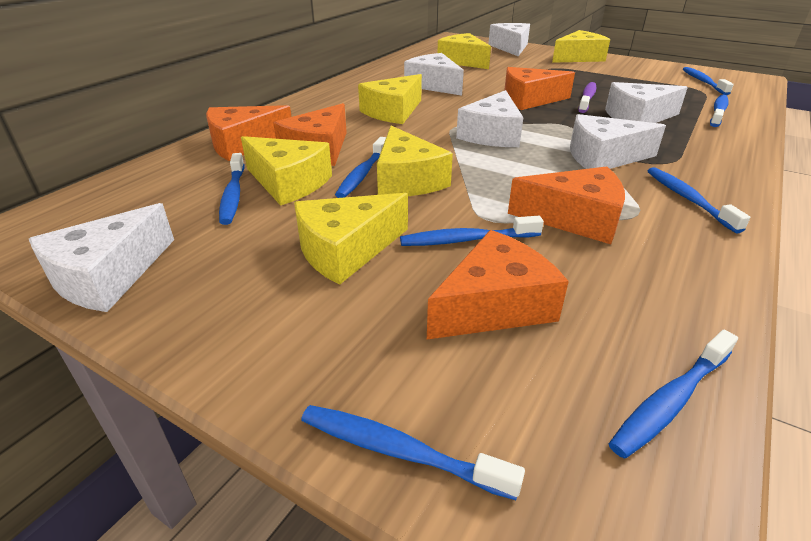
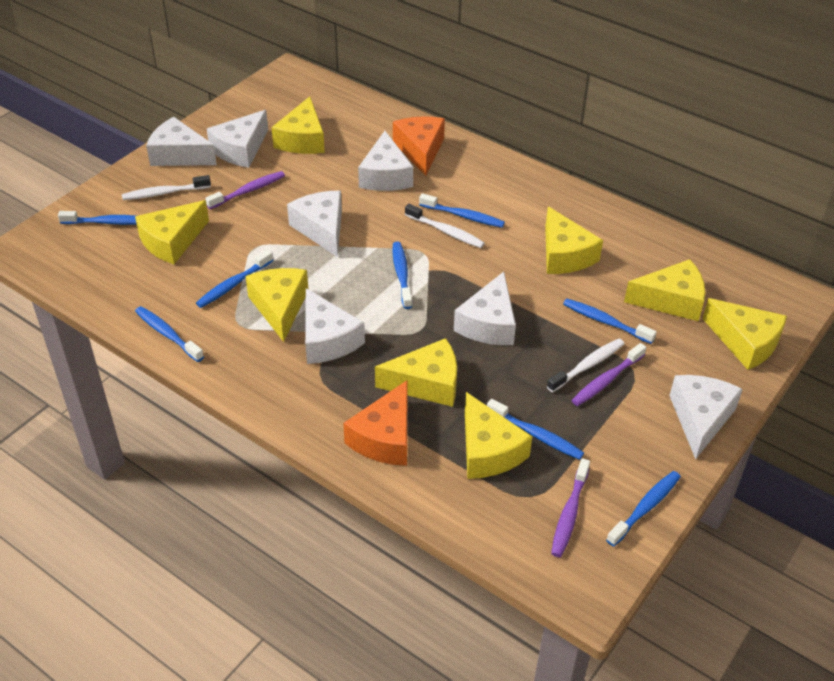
orange cheese: [206,105,291,161] [273,103,347,166] [427,230,569,339] [504,67,575,110] [508,166,625,244] = 5 -> [343,380,408,466] [393,116,445,176] = 2
purple toothbrush: [578,82,596,113] = 1 -> [205,171,285,209] [551,458,590,557] [571,343,646,406] = 3
white cheese: [29,203,174,312] [404,53,464,96] [456,90,524,147] [488,23,530,56] [570,114,666,169] [605,82,688,123] = 6 -> [146,117,217,166] [207,110,268,168] [287,191,342,257] [305,288,365,364] [358,131,413,191] [454,272,516,345] [670,375,743,460] = 7
white toothbrush: none = 0 -> [122,175,211,200] [405,204,485,248] [547,339,624,392] = 3
yellow cheese: [241,136,332,206] [294,193,408,285] [358,74,422,124] [377,126,453,196] [437,33,491,69] [552,30,610,63] = 6 -> [135,200,209,264] [246,268,308,342] [271,96,325,154] [375,338,457,407] [465,392,532,479] [545,206,603,274] [624,259,705,321] [703,298,787,370] = 8

